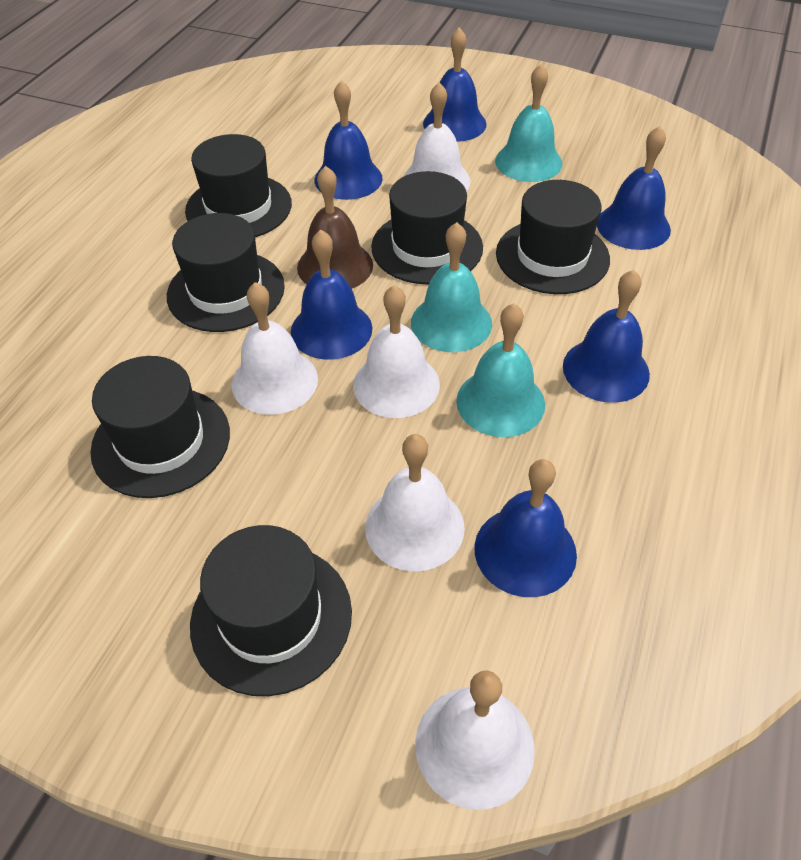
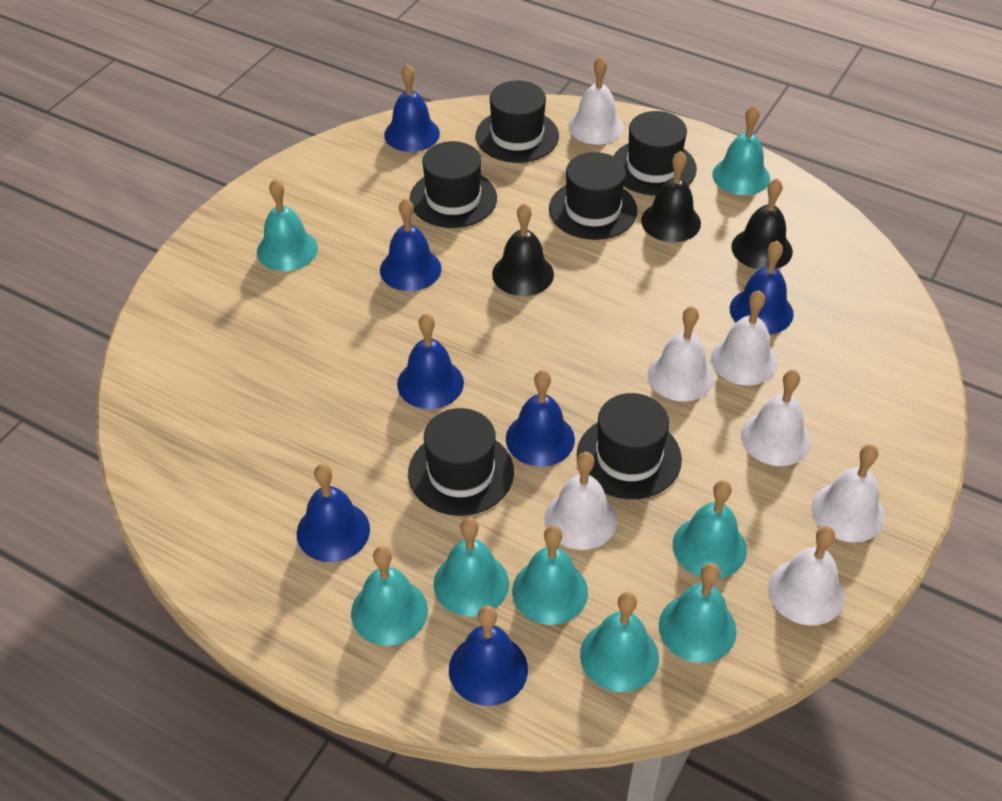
black bell: none = 0 -> [492,203,554,296] [641,151,701,242] [731,178,793,270] = 3
blue bell: [291,230,372,360] [314,80,383,200] [423,27,487,142] [474,459,577,597] [563,270,650,403] [597,126,671,250] = 6 -> [297,464,370,562] [380,198,442,291] [384,63,440,152] [397,314,464,409] [449,605,528,706] [506,370,575,467] [730,241,794,334] = 7
brown bell: [297,166,373,289] = 1 -> none = 0
turquoise bell: [411,222,492,352] [456,303,545,437] [495,64,562,182] = 3 -> [257,179,318,271] [351,546,428,646] [434,518,509,617] [512,526,588,625] [580,592,659,692] [659,563,737,663] [673,480,747,578] [712,105,770,195] = 8
white bell: [232,282,318,415] [353,285,440,418] [365,434,465,572] [403,82,471,191] [415,671,535,810] = 5 -> [544,452,617,550] [568,57,624,145] [648,306,714,402] [711,290,777,385] [741,370,811,466] [768,526,845,625] [812,444,885,542] = 7

